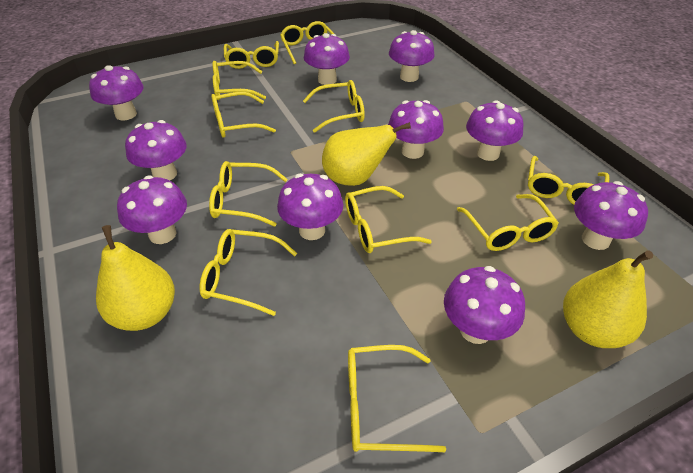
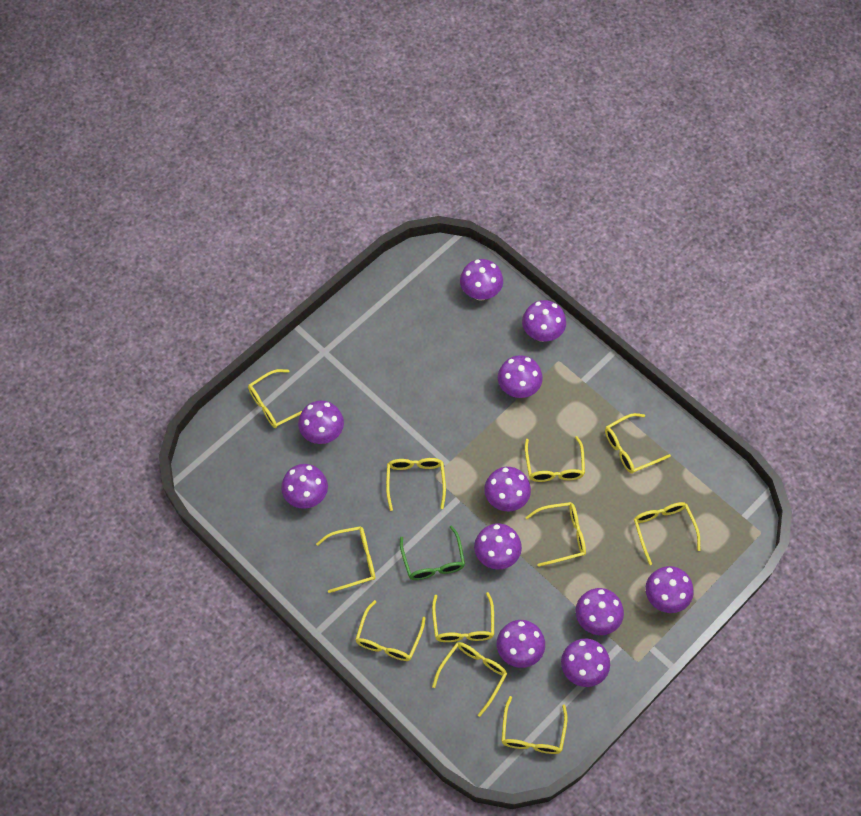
green glasses: none = 0 -> [400,525,465,580] = 1
purple mushroom: [89,65,144,120] [117,175,187,244] [125,120,187,181] [277,174,343,240] [304,33,350,85] [388,100,444,159] [389,30,435,82] [444,266,525,344] [466,100,524,161] [574,181,648,250] = 10 -> [281,464,328,509] [298,400,344,444] [460,259,503,301] [474,523,522,569] [484,467,531,511] [497,620,545,668] [498,355,543,398] [522,300,566,342] [561,639,610,687] [575,588,624,635] [645,566,694,613] = 11
yellow pear: [96,225,175,331] [322,122,411,186] [563,250,653,348] = 3 -> none = 0

